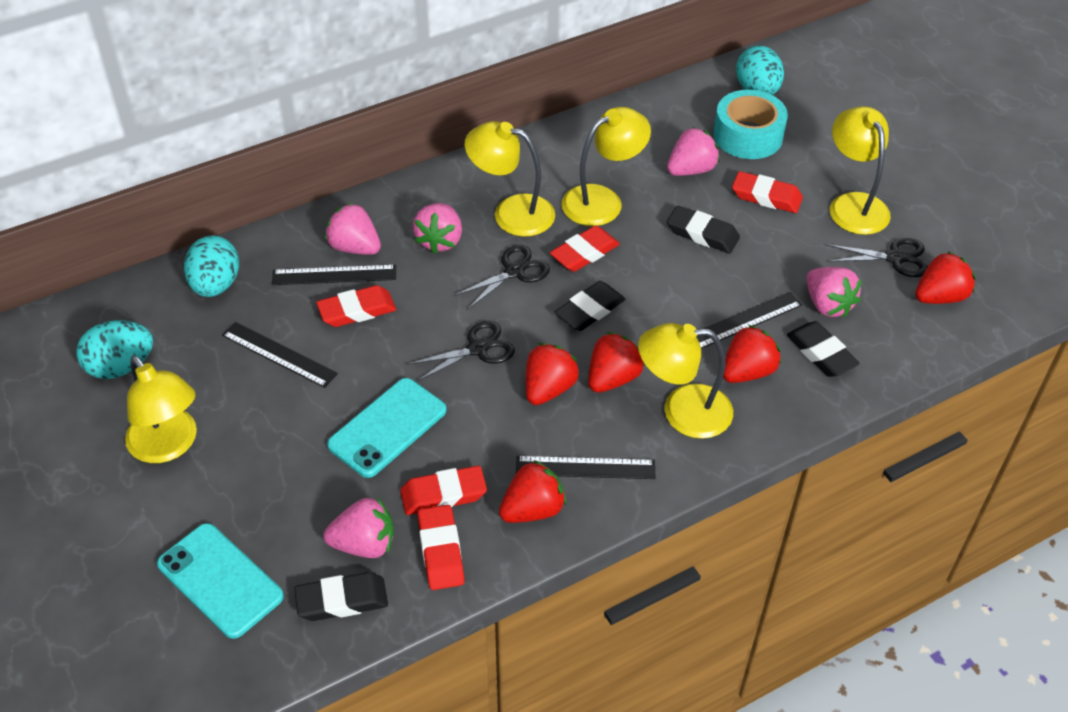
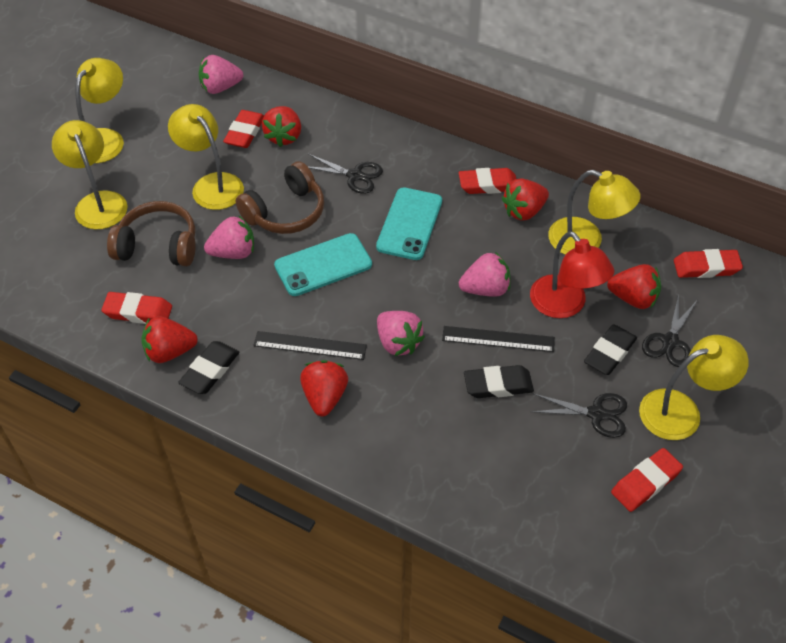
black eraser: [294,572,388,621] [554,281,626,331] [667,206,740,253] [787,321,860,377] = 4 -> [178,341,239,394] [464,365,534,398] [584,324,637,375] = 3
black ruler: [222,322,338,388] [272,265,396,285] [516,456,656,479] [696,292,802,349] = 4 -> [253,331,367,360] [442,326,555,352] = 2
brown headphones: none = 0 -> [107,201,195,266] [236,161,324,234] = 2
pink strawberry: [323,497,394,558] [325,203,381,255] [413,203,462,254] [667,127,720,176] [806,267,862,317] = 5 -> [199,55,243,94] [204,215,254,259] [377,311,425,356] [459,252,511,297] = 4
red lamp: none = 0 -> [530,231,615,318] = 1
turquoise egg: [76,320,153,379] [184,235,239,297] [736,46,784,95] = 3 -> none = 0
turquoise tape: [714,90,788,159] = 1 -> none = 0

